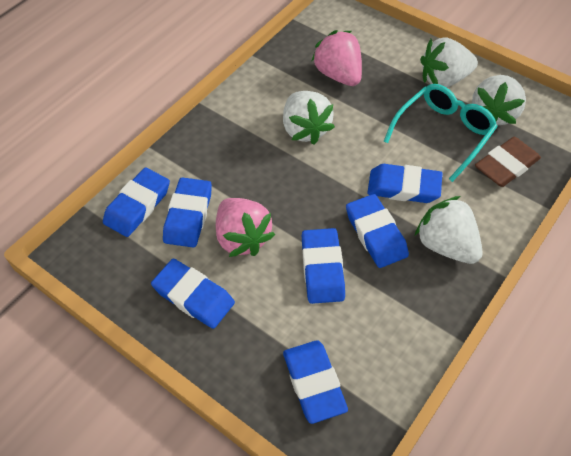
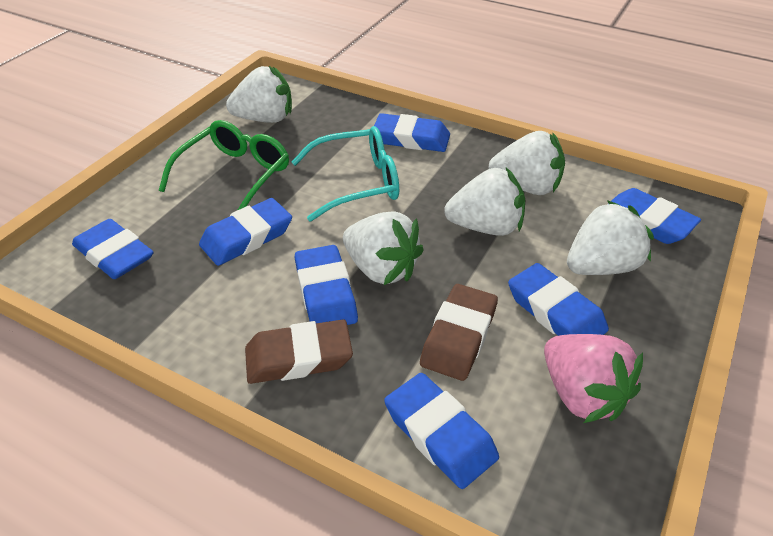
brown eraser: [475,137,541,187] = 1 -> [245,319,353,384] [420,284,498,381] = 2
green glasses: none = 0 -> [159,120,289,210] = 1
pink strawberry: [216,198,275,257] [312,30,362,86] = 2 -> [544,334,643,423] = 1
white strawberry: [283,91,335,145] [415,196,483,264] [420,37,478,88] [472,75,526,125] = 4 -> [226,66,292,123] [343,211,424,285] [444,168,525,236] [488,131,565,195] [567,200,654,275] = 5

